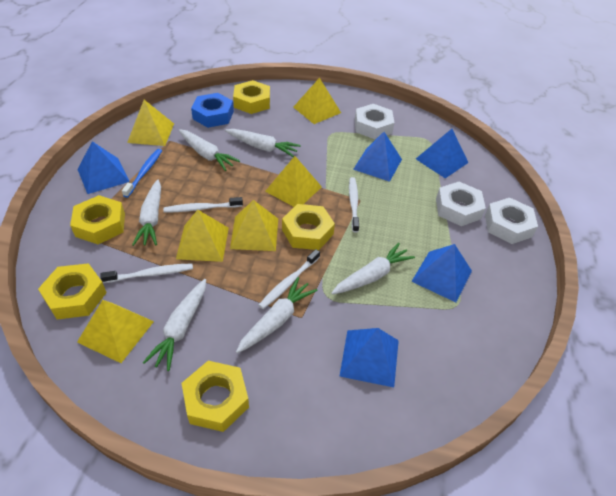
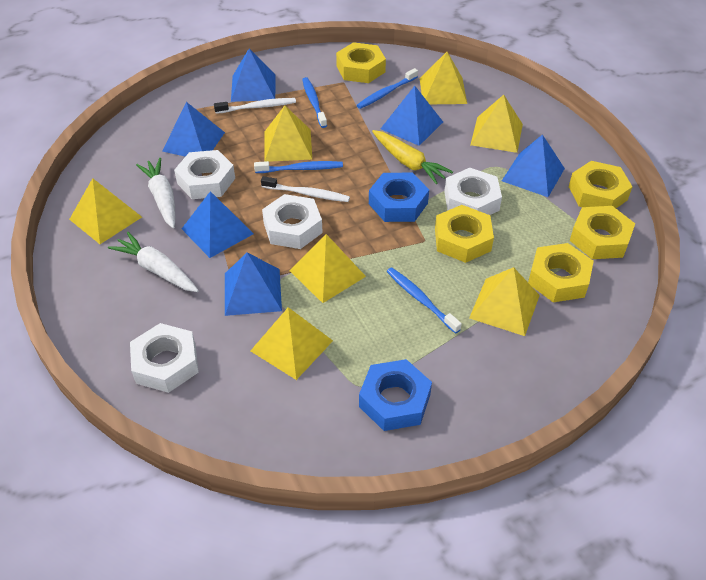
blue nut: [191,93,234,128] = 1 -> [359,359,432,431] [369,173,429,222] = 2
blue pyramid: [77,141,130,194] [340,328,399,387] [353,132,402,182] [411,244,472,302] [416,129,469,178] = 5 -> [162,102,225,157] [182,191,254,258] [225,252,282,316] [231,48,276,102] [381,86,443,146] [502,134,565,197] = 6
blue toothbrush: [122,149,162,198] = 1 -> [254,161,343,173] [302,77,327,128] [357,68,418,109] [387,268,462,334] = 4
white carrot: [132,180,161,246] [143,279,206,371] [178,129,240,171] [225,129,301,157] [236,277,318,353] [331,243,415,294] = 6 -> [108,232,199,292] [136,158,175,228] = 2
white nut: [355,104,395,139] [436,182,486,226] [485,198,538,244] = 3 -> [130,323,199,393] [174,150,235,199] [262,194,323,249] [444,168,502,215] = 4
white toothbrush: [100,263,193,283] [163,197,243,213] [258,249,320,309] [349,177,359,233] = 4 -> [214,98,296,114] [261,176,350,202] = 2
yellow carrot: none = 0 -> [372,130,453,184] = 1
yellow pyramid: [77,300,154,363] [127,100,174,146] [176,210,229,262] [230,200,278,251] [265,156,322,207] [293,78,341,124] = 6 -> [69,178,142,244] [251,307,333,380] [264,105,312,162] [290,234,366,303] [420,52,467,104] [469,267,540,336] [470,95,523,153] = 7

